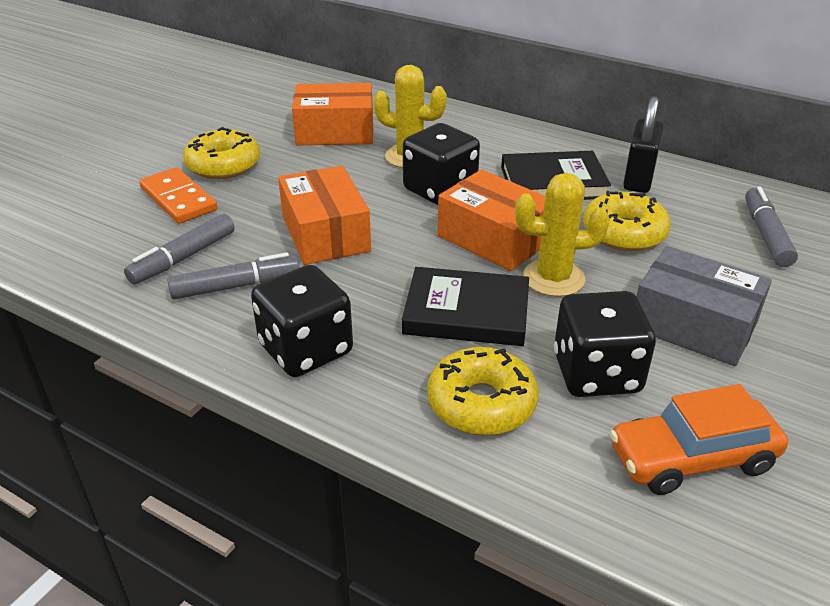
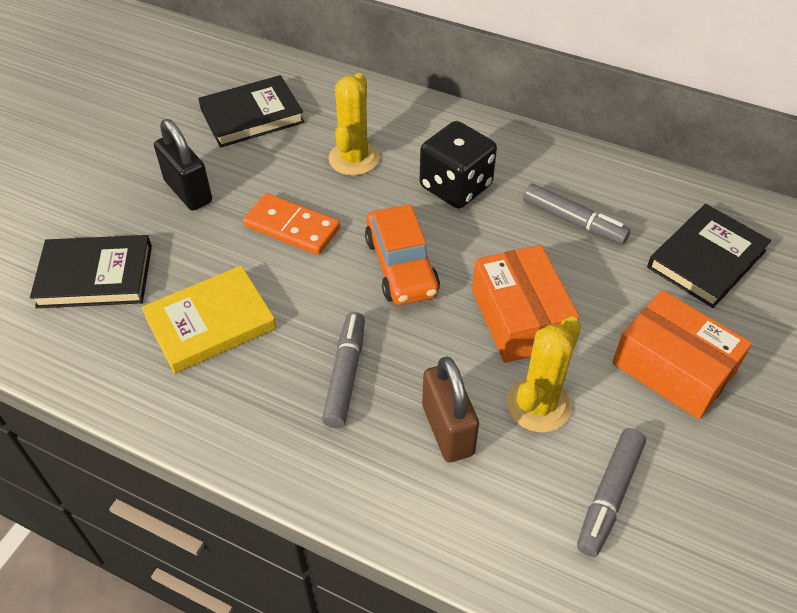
black book: [402,267,529,346] [501,151,611,200] = 2 -> [30,235,152,308] [198,75,304,148] [647,204,771,308] = 3
black dice: [251,265,353,377] [403,123,480,205] [554,291,656,397] = 3 -> [420,121,497,209] = 1
brown padlock: none = 0 -> [422,356,479,462] = 1
grey box: [636,246,772,366] = 1 -> none = 0
orange box: [278,166,371,265] [292,83,373,145] [438,169,545,271] = 3 -> [472,245,579,363] [612,290,752,419] = 2
yellow book: none = 0 -> [142,266,276,374] = 1
yellow donut: [183,127,260,179] [427,347,538,436] [583,191,671,251] = 3 -> none = 0

